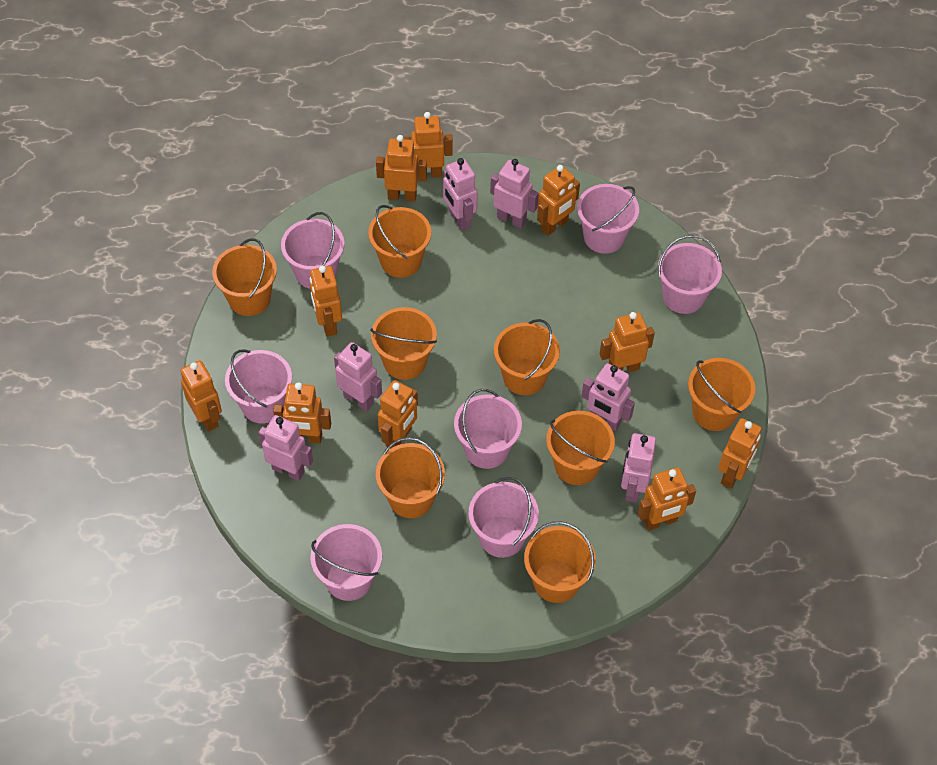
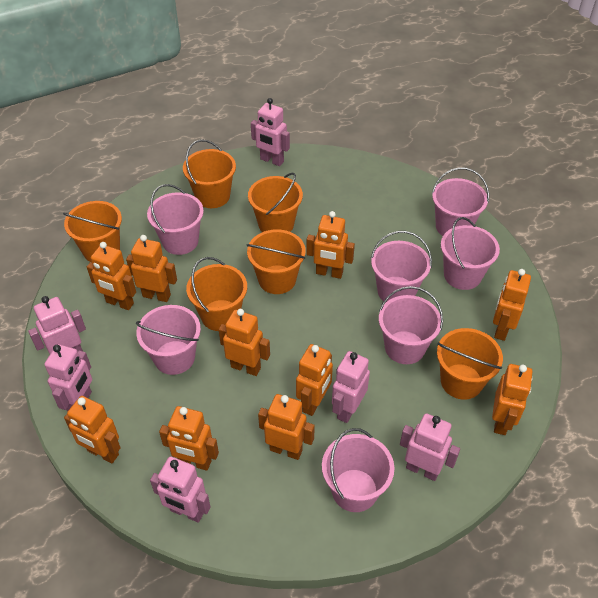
orange bucket: [212,238,277,316] [368,205,431,278] [370,307,437,380] [376,437,445,518] [494,319,560,395] [524,521,596,603] [546,411,615,485] [688,358,755,431] = 8 -> [63,201,122,262] [183,139,236,208] [186,257,247,331] [246,229,306,294] [248,173,303,232] [437,328,503,400] = 6

